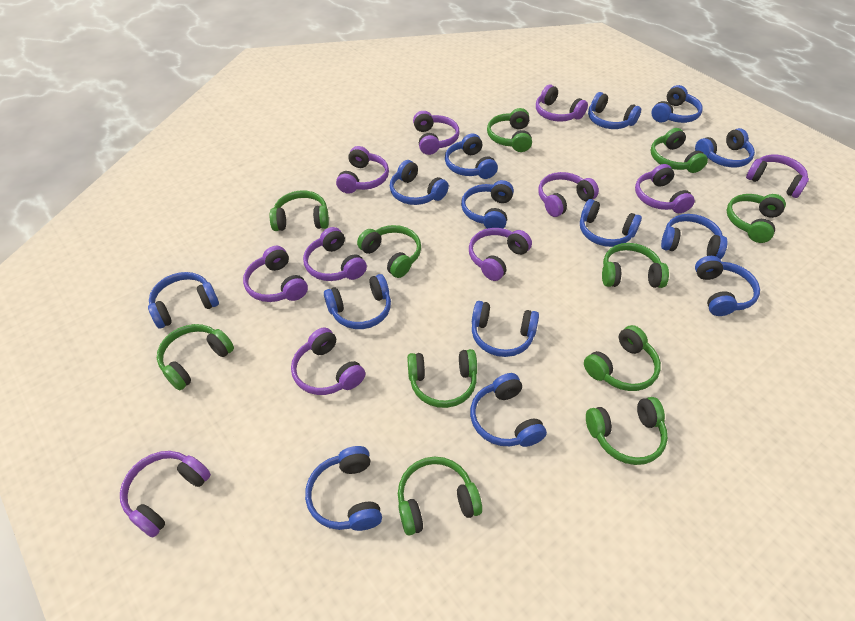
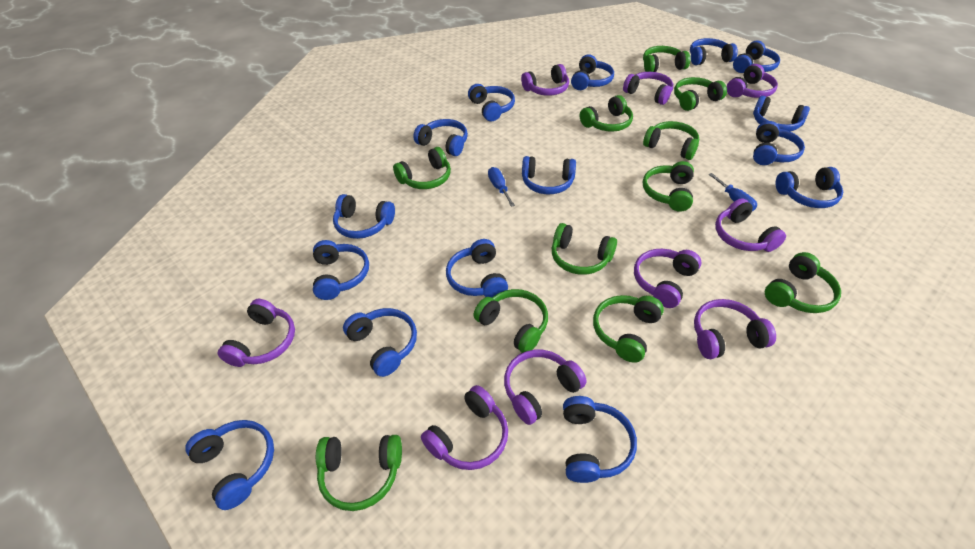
blue headphones: [148,272,219,329] [305,446,382,531] [324,274,391,329] [390,160,449,205] [445,133,498,179] [461,180,514,229] [470,373,547,447] [472,301,539,357] [580,199,642,247] [588,92,641,129] [651,85,703,123] [661,214,727,260] [695,128,755,167] [695,256,760,316] = 14 -> [185,420,274,510] [313,240,369,300] [333,194,395,239] [343,308,417,377] [413,119,468,156] [446,239,508,298] [468,84,515,122] [522,156,576,194] [563,396,637,483] [571,54,614,90] [690,38,738,65] [733,41,780,73] [753,96,810,131] [753,121,805,165] [776,167,843,208] = 15
blue screwdriver: none = 0 -> [488,167,515,207] [709,173,757,212] = 2
purple headphones: [120,451,211,538] [243,246,308,302] [291,328,365,395] [303,227,367,281] [336,146,389,194] [413,111,460,155] [469,228,532,281] [536,85,588,122] [538,172,599,217] [635,164,695,213] [746,155,809,198] = 11 -> [217,299,295,367] [421,385,508,470] [504,350,587,425] [521,64,569,96] [623,72,673,105] [634,249,701,308] [694,299,776,359] [715,198,786,252] [727,64,778,98] = 9

